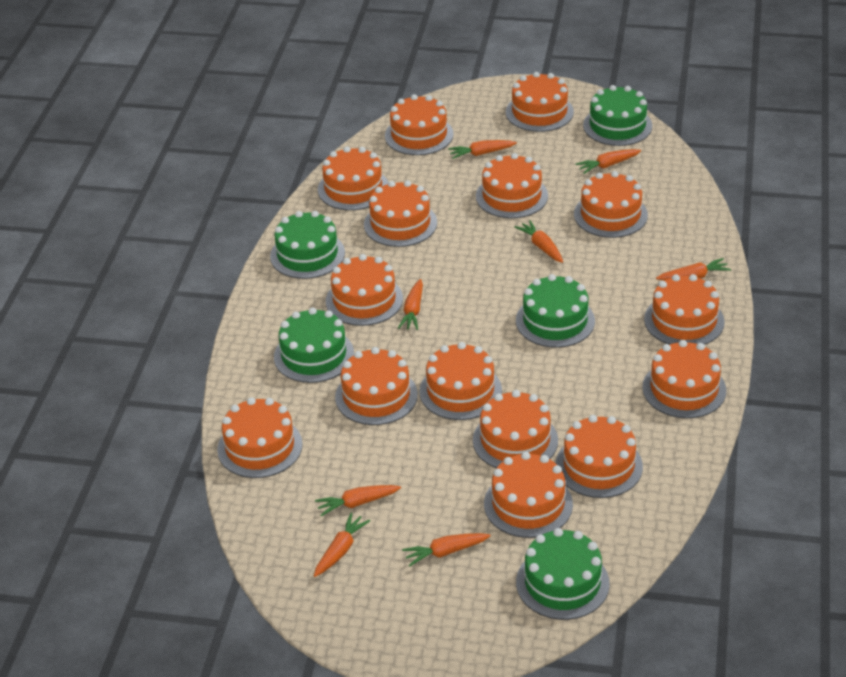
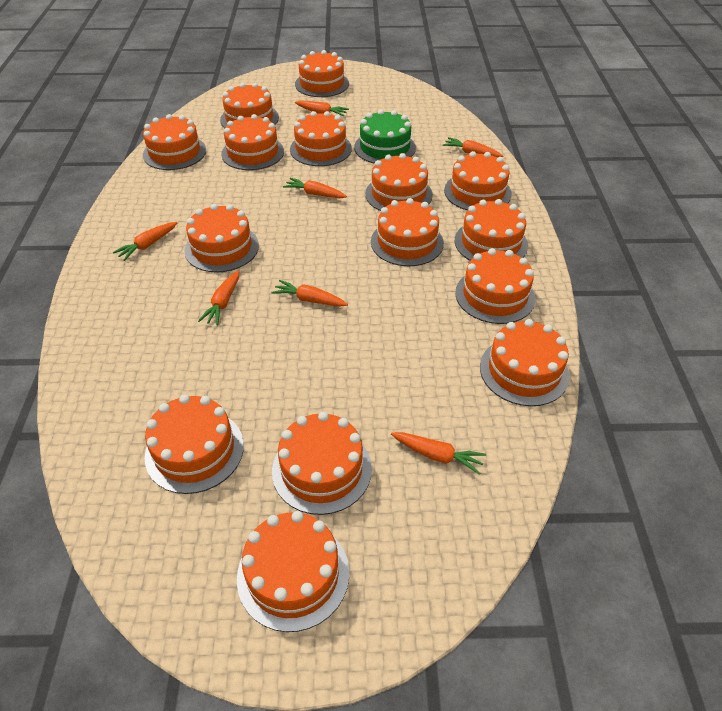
green cake: [270,211,345,279] [274,307,354,383] [516,274,595,348] [516,528,610,620] [583,85,652,146] = 5 -> [354,109,416,164] = 1
orange carrot: [314,513,371,577] [315,485,401,516] [398,279,423,330] [402,533,491,567] [448,140,517,159] [515,220,563,263] [576,149,641,174] [656,258,731,281] = 8 -> [113,222,177,261] [198,271,239,325] [271,280,348,307] [283,178,347,198] [295,100,349,116] [391,432,486,475] [443,137,503,158] = 7

